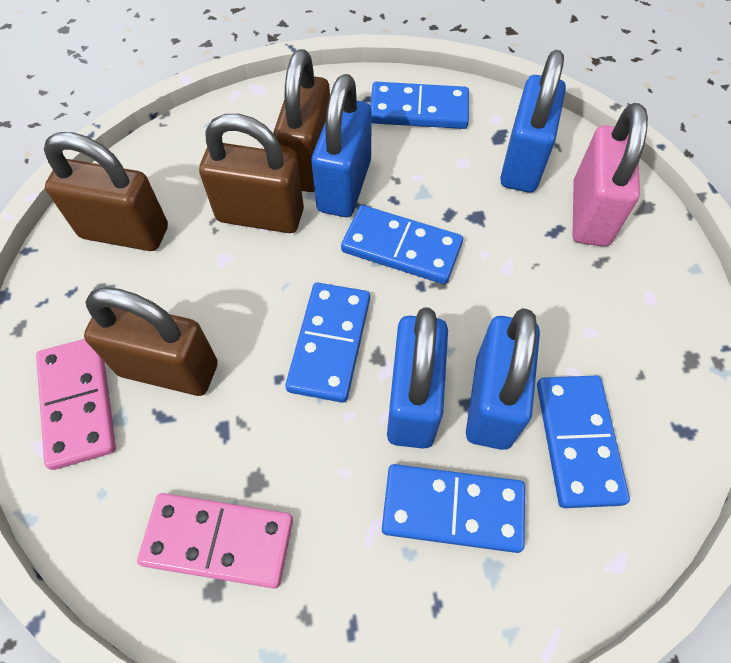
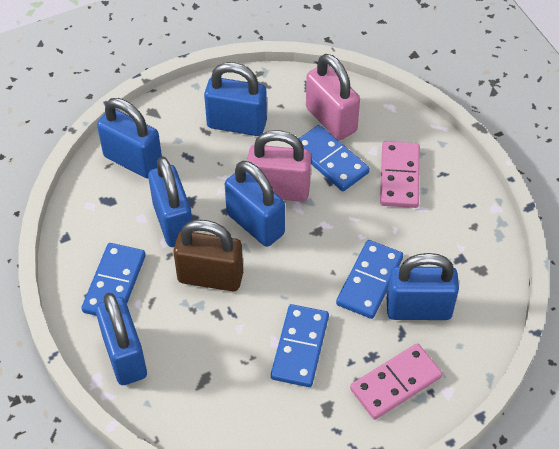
blue domino: [285,283,370,403] [341,205,463,284] [370,82,469,129] [382,464,525,553] [537,375,630,508] = 5 -> [81,243,146,316] [271,304,329,387] [299,125,370,191] [336,240,403,319] = 4
blue padlock: [311,74,372,217] [387,307,448,449] [466,308,540,450] [500,50,566,193] = 4 -> [95,293,147,385] [97,98,162,179] [148,156,192,247] [204,62,267,136] [225,161,285,247] [387,253,459,320] = 6
brown padlock: [44,132,168,251] [84,287,218,396] [199,114,304,233] [273,49,330,192] = 4 -> [173,220,243,291] = 1
pink padlock: [573,103,648,246] = 1 -> [247,130,311,202] [306,54,360,140] = 2

